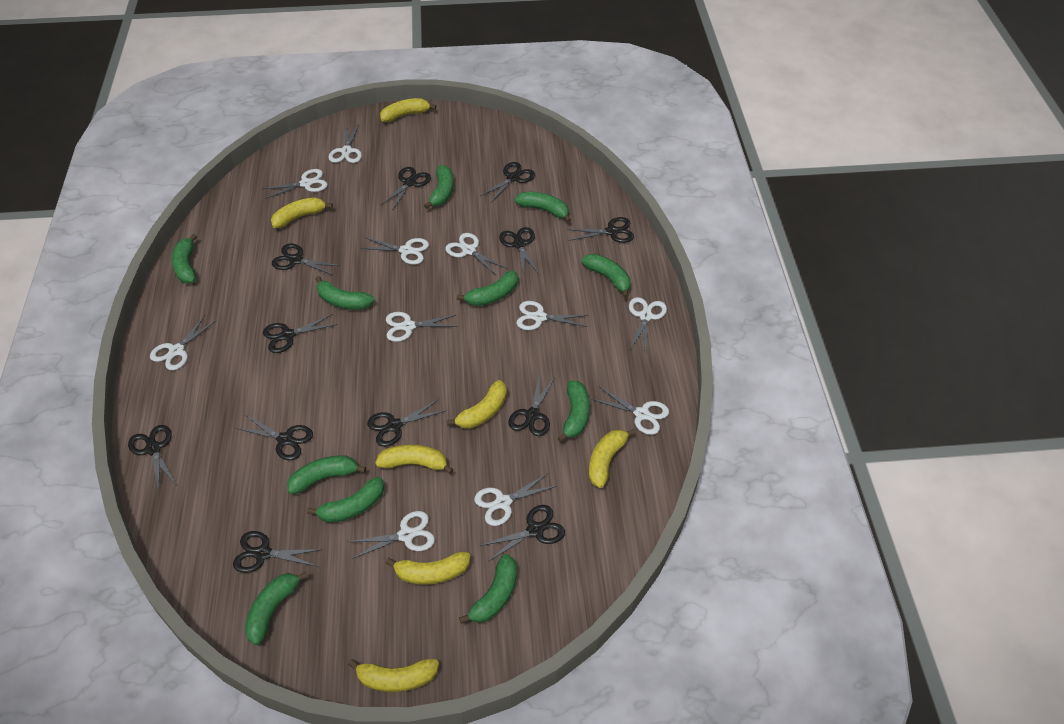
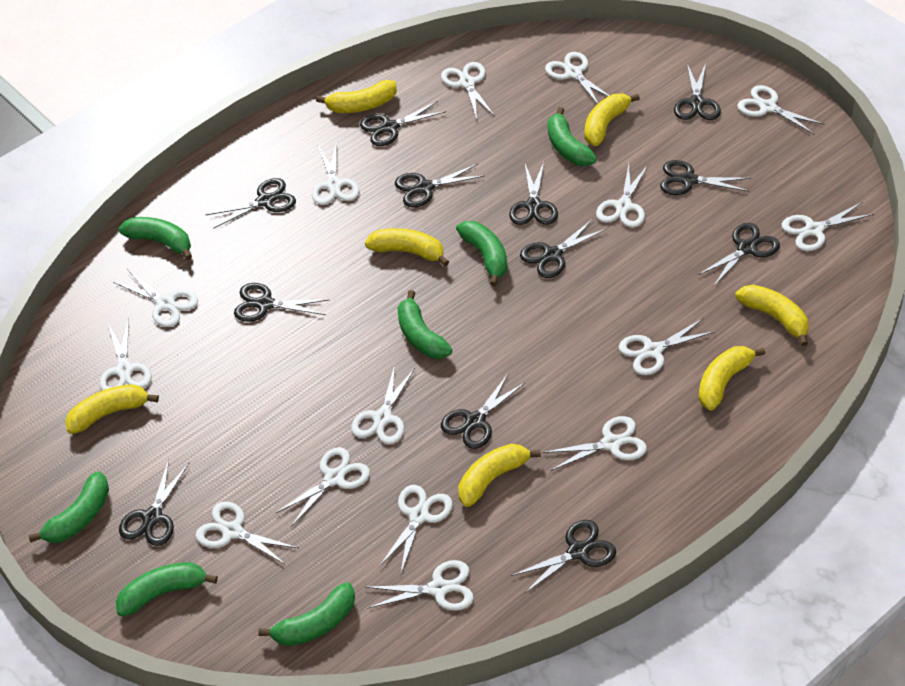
green banana: [172,234,197,283] [245,572,308,645] [287,455,366,494] [307,477,384,523] [315,276,374,310] [424,165,454,209] [457,271,518,306] [459,554,517,624] [515,192,571,222] [557,380,590,442] [581,254,631,298] = 11 -> [28,471,109,543] [116,562,218,617] [119,217,192,260] [258,582,355,646] [397,290,453,359] [456,221,507,286] [548,107,597,166] = 7
white scissors: [150,315,217,370] [262,169,328,199] [328,124,362,163] [349,511,435,559] [360,237,429,265] [386,312,458,342] [445,233,508,276] [474,473,557,526] [516,301,589,330] [591,387,669,435] [629,297,667,353] = 11 -> [100,318,152,391] [113,269,198,327] [196,501,298,566] [275,447,370,527] [312,140,359,205] [351,365,415,444] [365,560,474,611] [379,485,453,573] [441,62,495,120] [543,416,647,471] [545,52,610,104] [596,164,648,228] [619,318,715,375] [737,85,824,135] [781,202,874,251] = 15

